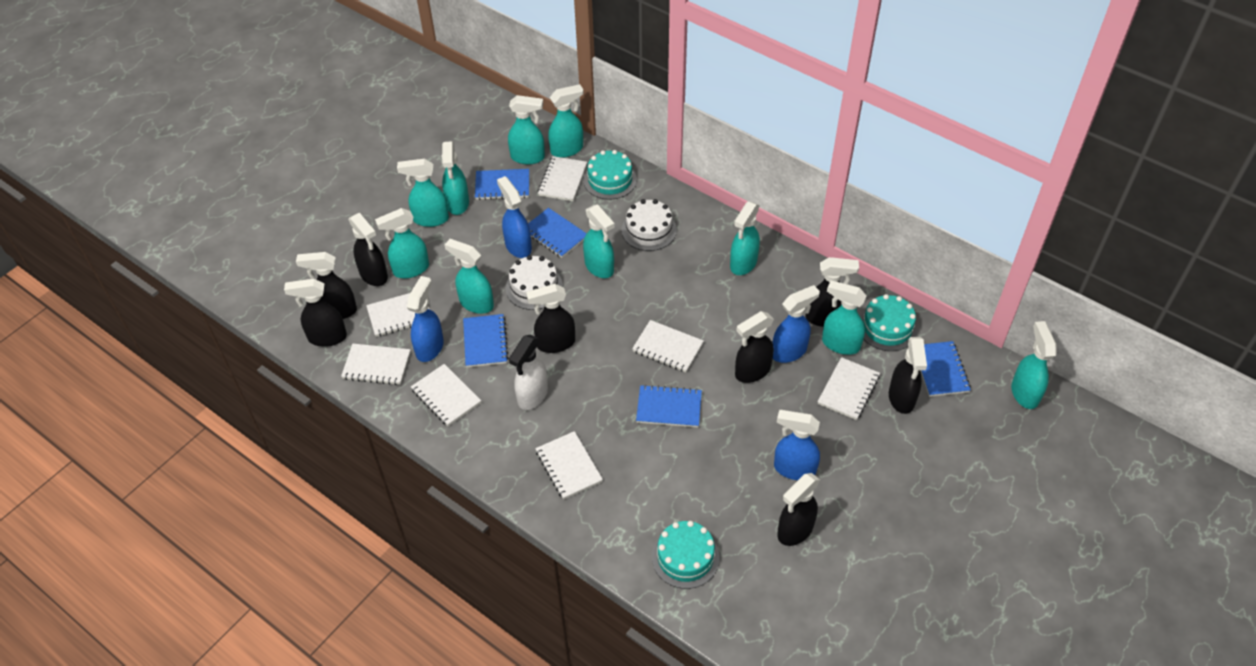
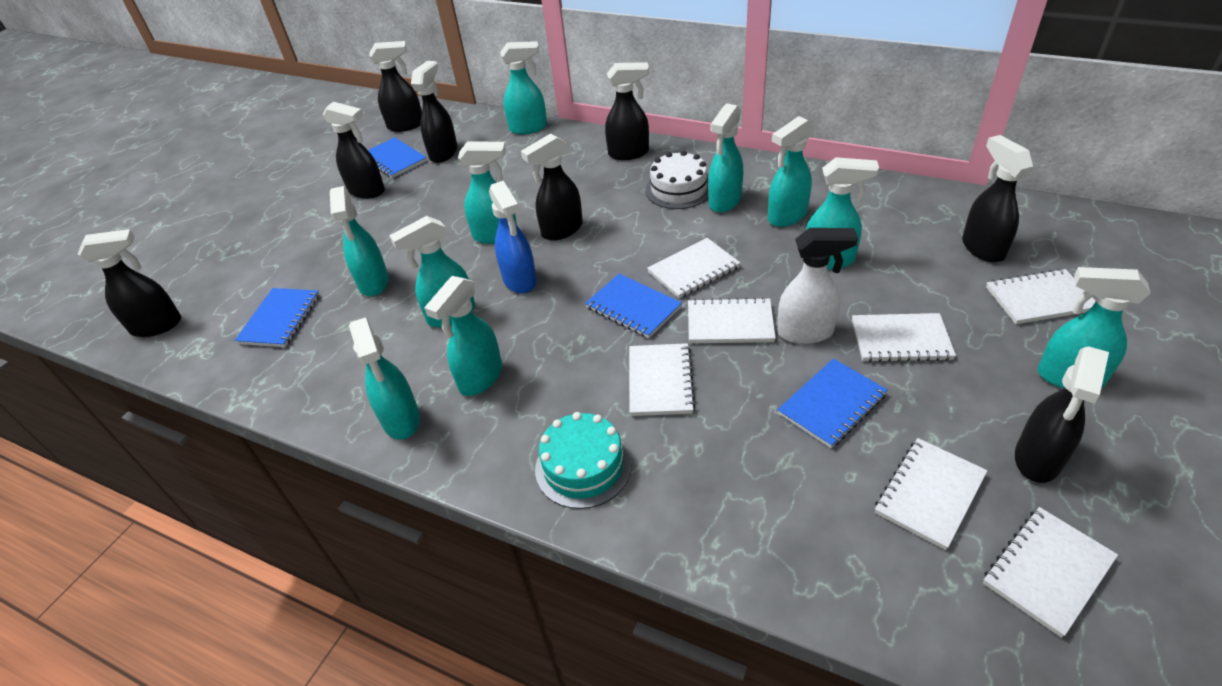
blue notebook: [463,314,509,367] [475,169,529,200] [528,208,587,258] [636,385,702,427] [920,341,971,397] = 5 -> [235,288,320,347] [368,137,427,178] [585,274,682,338] [777,358,888,448] = 4
blue spray bottle: [407,276,444,362] [497,176,532,258] [772,285,820,363] [774,410,820,480] = 4 -> [489,181,537,294] = 1
turquoise cake: [584,150,637,200] [652,521,720,589] [860,294,918,351] = 3 -> [535,412,632,509] = 1
white cake: [506,255,563,310] [622,199,677,251] = 2 -> [645,151,708,209] = 1

